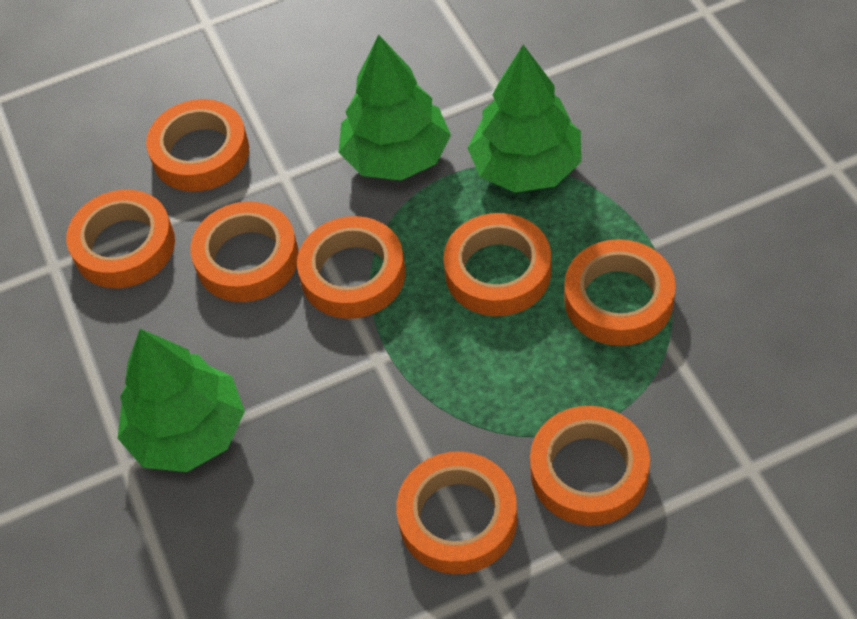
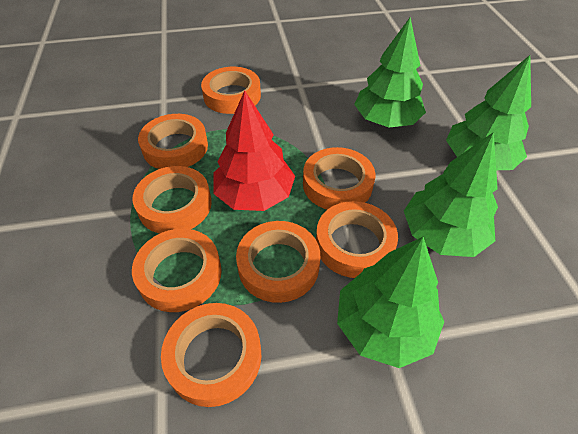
green tree: [118,329,245,472] [338,34,451,180] [467,45,581,192] = 3 -> [337,237,444,368] [354,18,426,128] [404,132,498,257] [446,55,531,170] = 4
red tree: none = 0 -> [213,90,295,211] = 1

